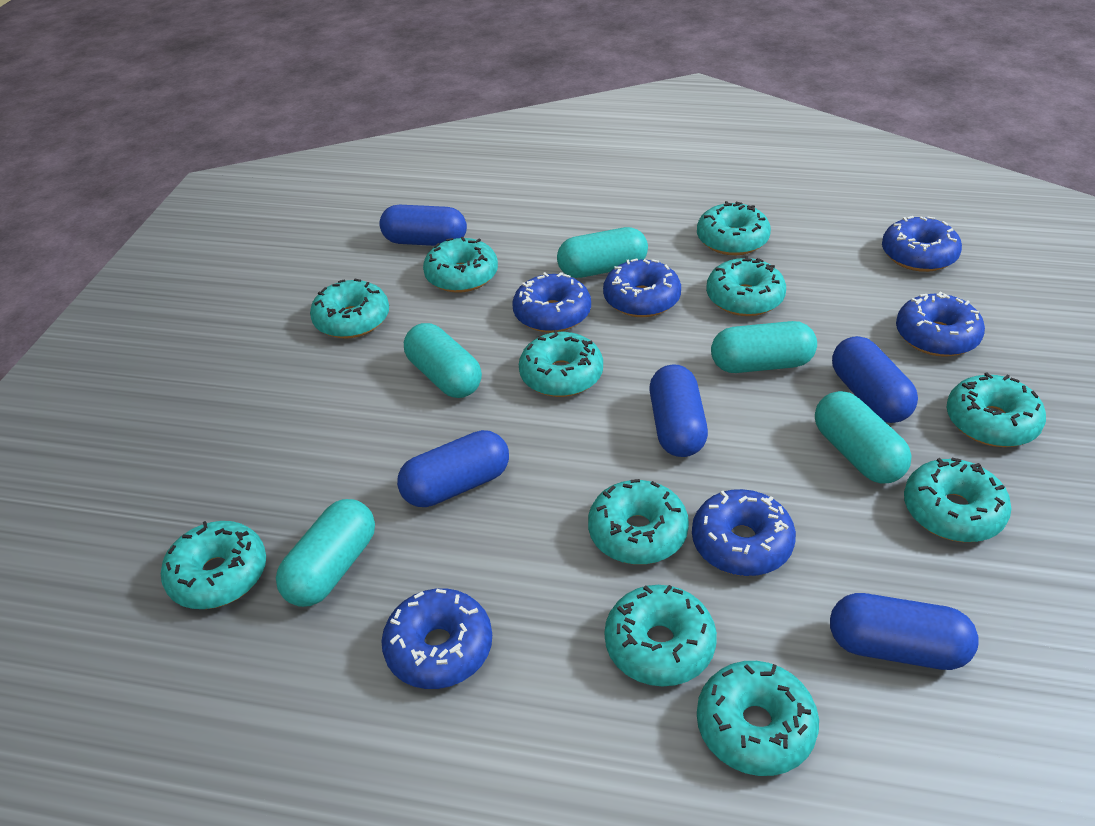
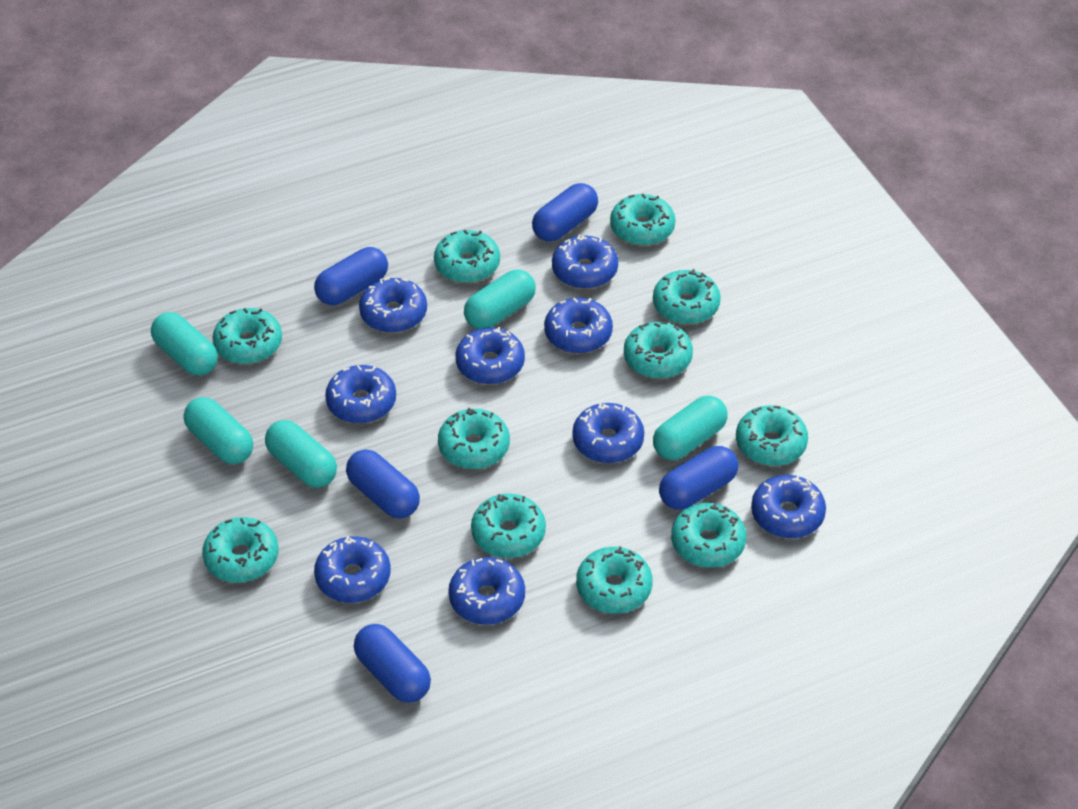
blue donut: [381,588,492,689] [513,272,591,333] [603,258,681,317] [692,489,796,576] [882,216,962,272] [896,291,985,357] = 6 -> [314,536,391,603] [325,365,396,424] [359,278,427,333] [448,557,525,625] [455,327,525,385] [544,298,613,353] [552,235,618,289] [572,403,644,463] [751,475,826,538] = 9

